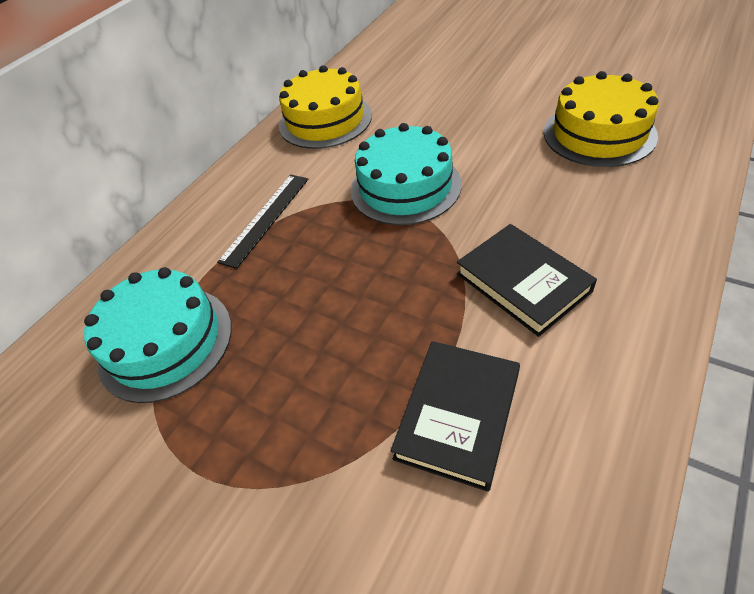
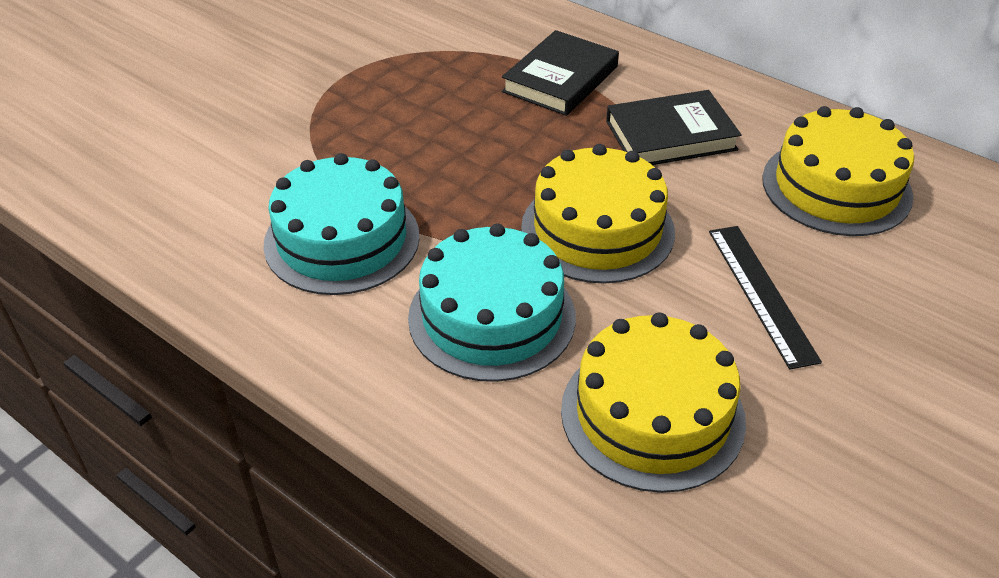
yellow cake: [279,65,372,149] [544,71,659,167] = 2 -> [521,144,675,284] [561,312,746,493] [762,106,914,236] = 3

